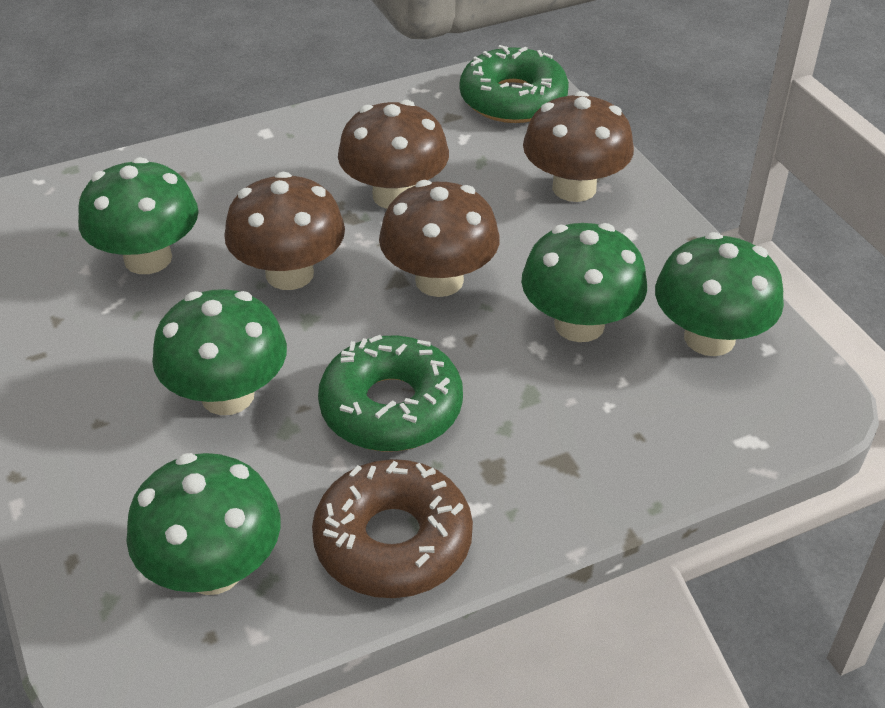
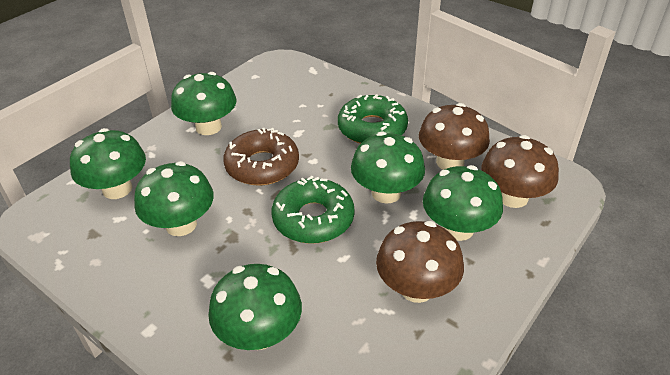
brown mushroom: [224,172,345,290] [338,100,449,209] [379,180,500,297] [523,91,634,202] = 4 -> [376,221,464,303] [419,103,490,170] [481,135,559,208] = 3
green mushroom: [78,157,198,274] [126,453,281,595] [152,289,287,415] [521,223,647,342] [655,232,784,356] = 5 -> [70,128,146,199] [134,161,214,236] [171,72,237,135] [208,264,302,350] [351,132,425,204] [423,165,503,241] = 6

